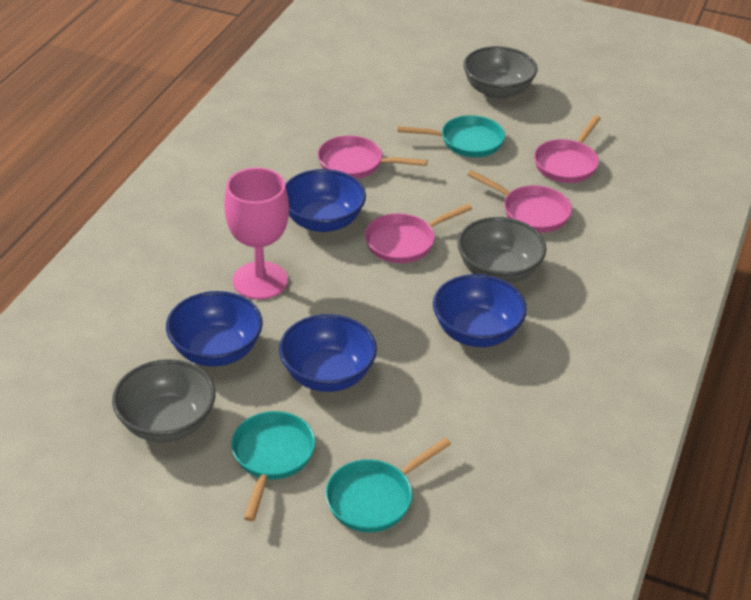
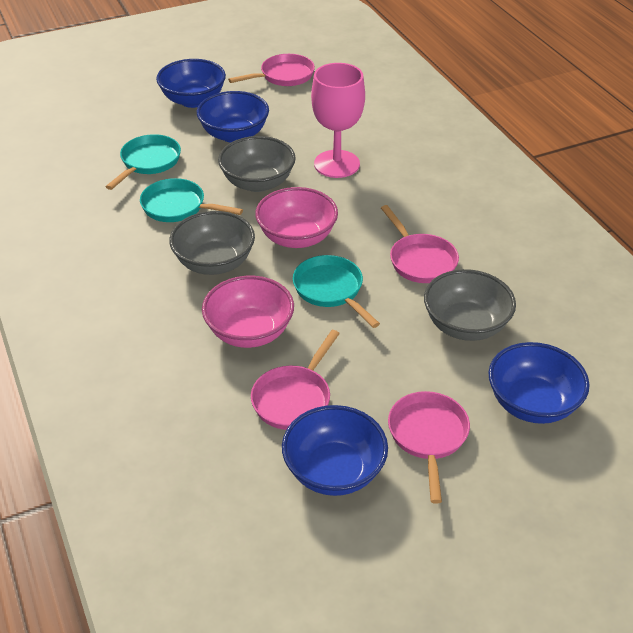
pink bowl: none = 0 -> [202,276,294,348] [255,187,338,248] = 2

